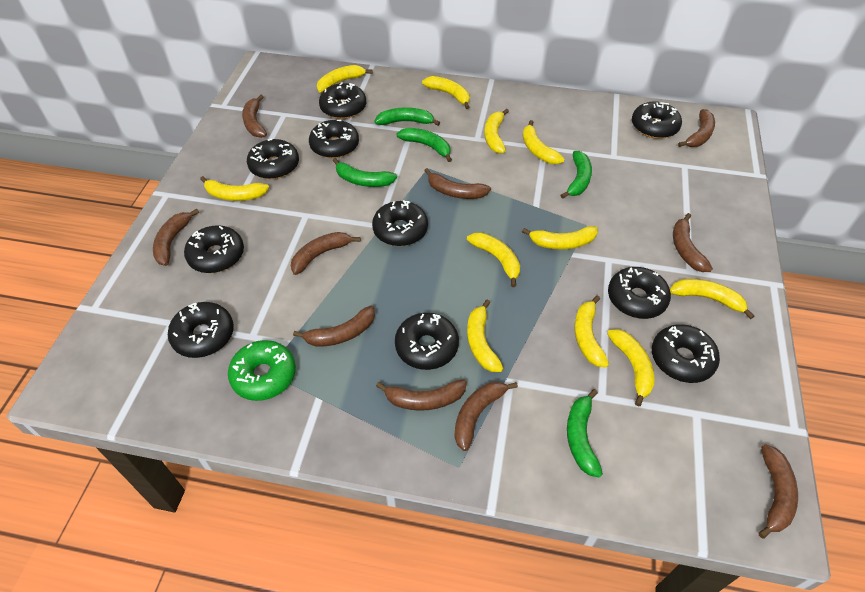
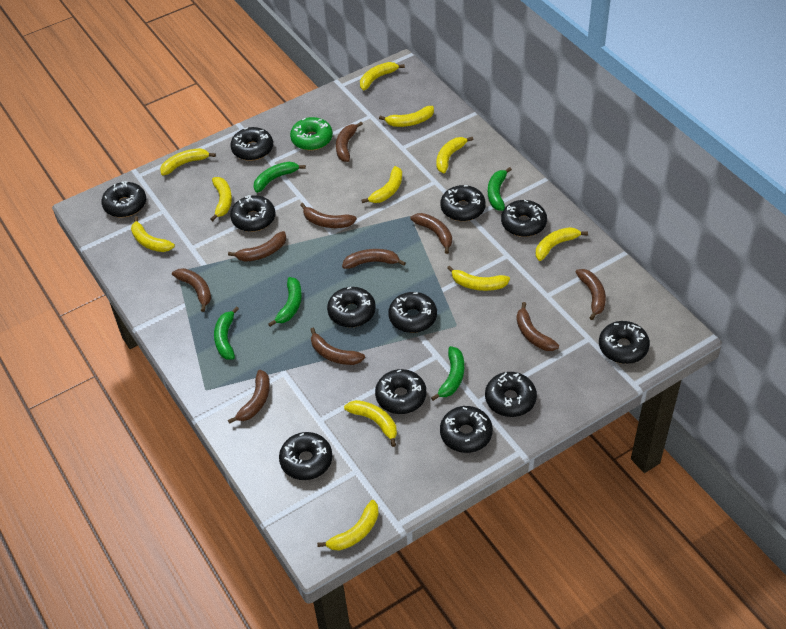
black donut: [168,302,234,358] [184,225,244,273] [247,138,299,179] [309,120,359,158] [319,83,366,119] [372,200,428,246] [395,313,459,370] [608,267,671,319] [632,101,682,139] [652,324,720,383] = 10 -> [101,181,146,217] [230,195,275,232] [231,127,273,161] [279,432,332,480] [327,287,376,327] [375,369,426,414] [388,292,437,333] [440,406,493,453] [441,185,486,221] [485,372,537,417] [501,200,547,237] [599,321,650,364] = 12

